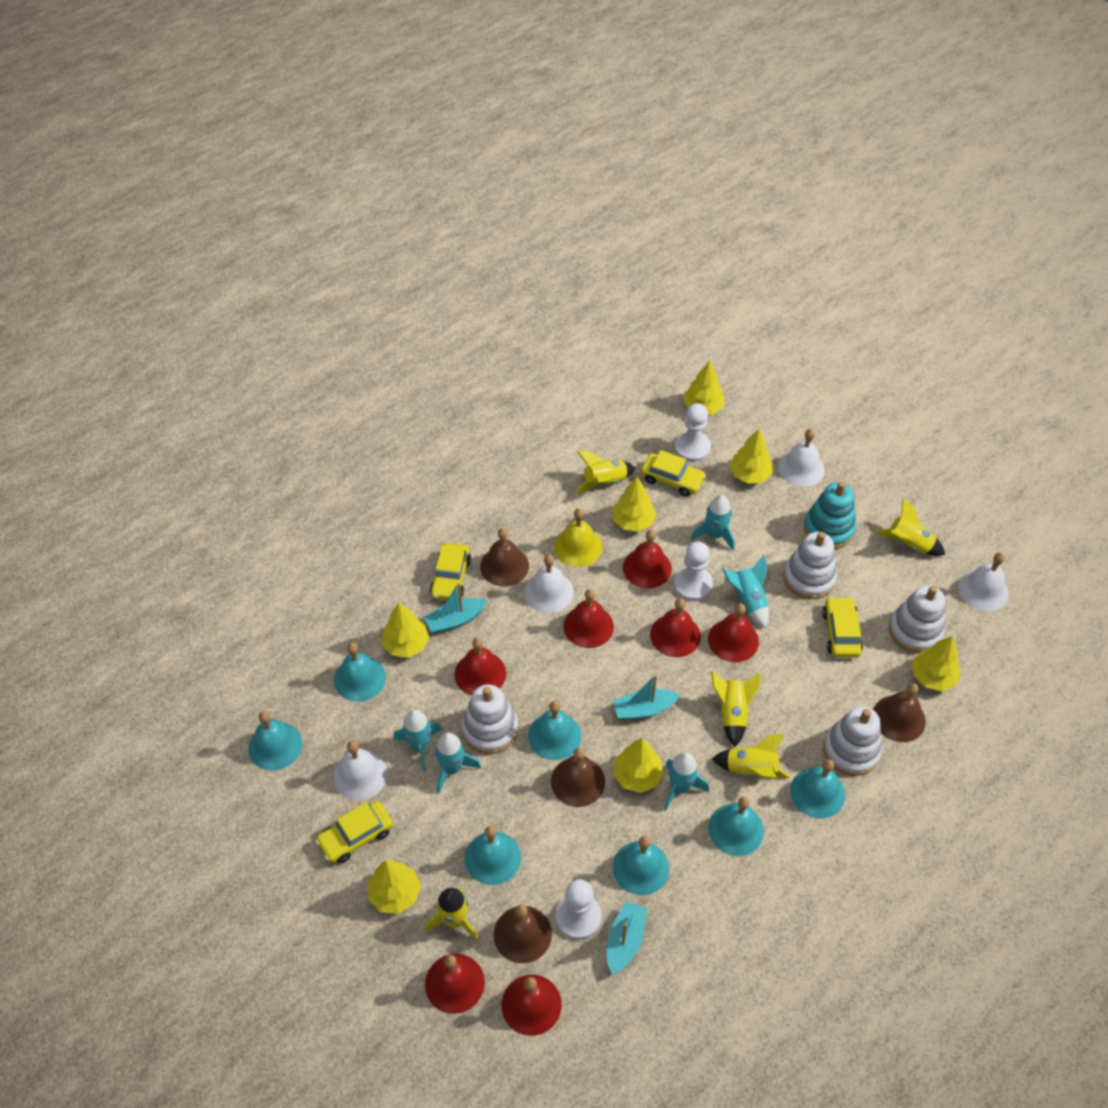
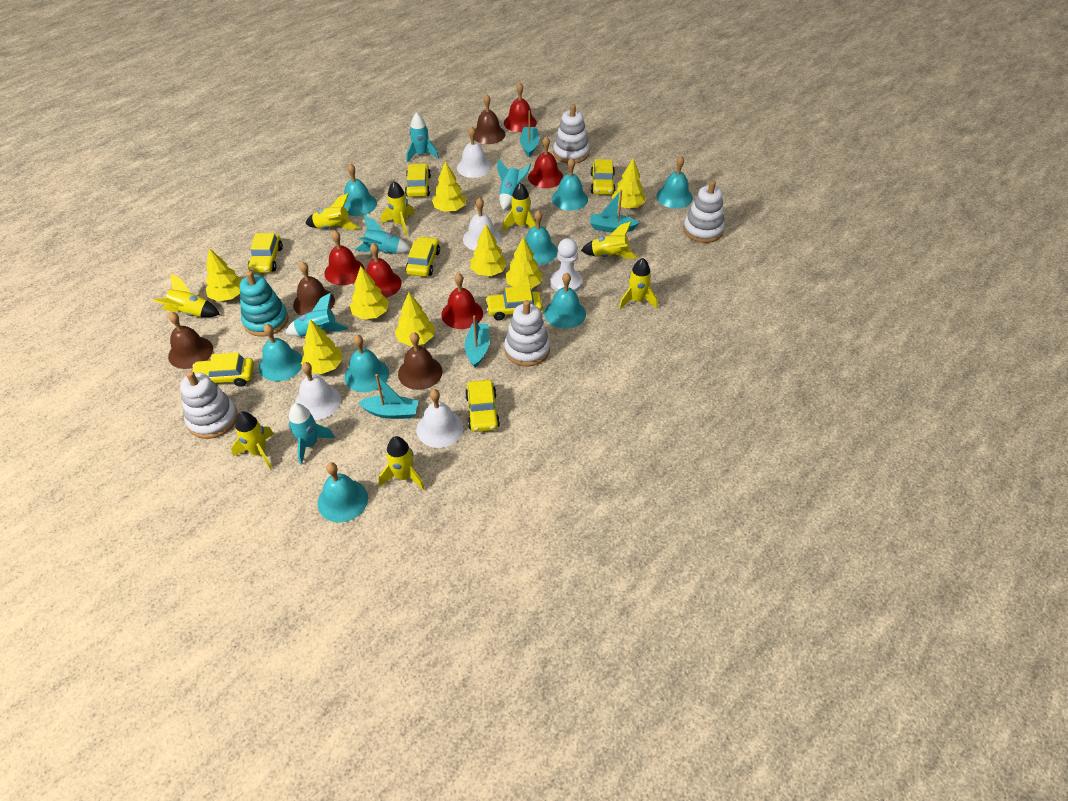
red bell: [425,954,485,1014] [455,638,506,695] [501,975,562,1036] [563,589,614,648] [623,530,672,588] [650,598,701,657] [708,603,759,662] = 7 -> [324,230,365,285] [366,243,402,298] [441,273,483,329] [504,82,537,132] [528,136,563,188] = 5
turquoise bell: [249,711,302,771] [334,643,386,702] [465,826,521,885] [528,701,581,760] [613,836,669,895] [708,797,764,856] [790,759,845,819] = 7 -> [259,324,302,381] [318,462,368,522] [344,163,377,216] [344,335,389,392] [526,210,558,265] [544,273,586,329] [552,158,588,211] [656,156,693,208] = 8
turquoise boat: [424,583,487,633] [607,901,647,975] [613,675,680,720] = 3 -> [358,374,418,419] [465,316,490,368] [520,110,539,157] [590,190,639,233] = 4
white pawn: [556,879,601,940] [673,542,713,601] [674,403,711,462] = 3 -> [550,238,582,292] = 1
yellow bell: [554,508,602,567] = 1 -> none = 0
yellow car: [316,801,393,863] [430,543,471,600] [641,450,706,496] [822,597,863,658] = 4 -> [192,352,254,387] [248,233,283,273] [405,163,431,197] [406,236,440,277] [465,380,500,432] [485,286,542,320] [591,159,616,195] = 7
yellow rocket: [425,888,478,941] [575,451,635,493] [711,672,761,747] [712,734,791,780] [876,498,945,556] = 5 -> [154,273,220,317] [231,412,274,469] [305,193,360,230] [379,436,425,490] [381,181,415,236] [502,182,536,231] [581,222,638,259] [619,258,657,309] = 8
yellow tree: [368,860,421,914] [382,603,429,658] [612,477,657,532] [613,738,664,793] [683,360,725,415] [730,429,773,484] [912,636,961,691] = 7 -> [206,248,242,301] [301,319,343,374] [350,266,389,319] [395,292,435,346] [432,161,466,212] [470,224,507,276] [505,237,543,289] [611,159,645,209] = 8

